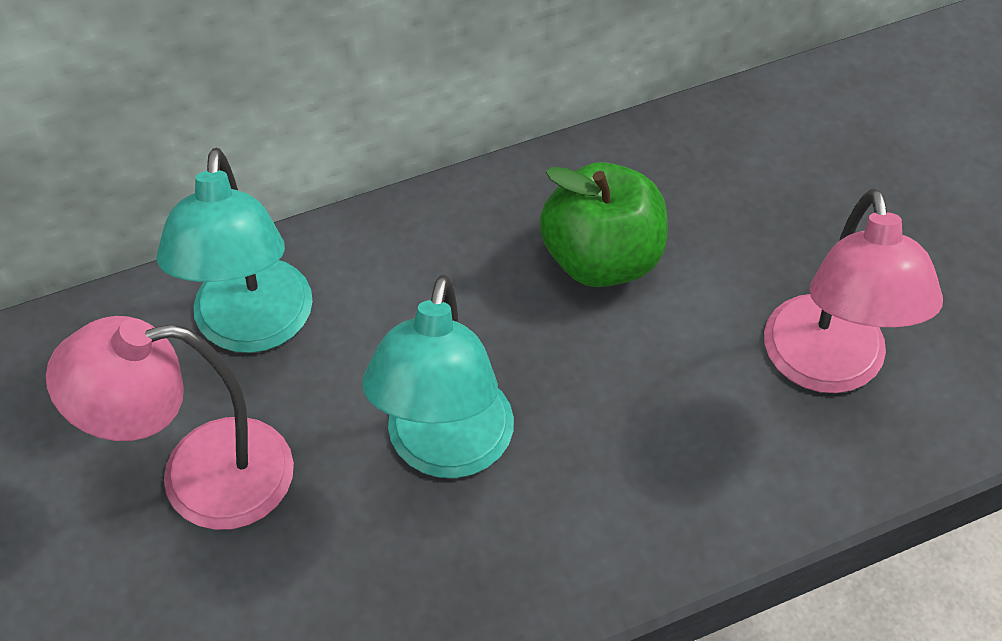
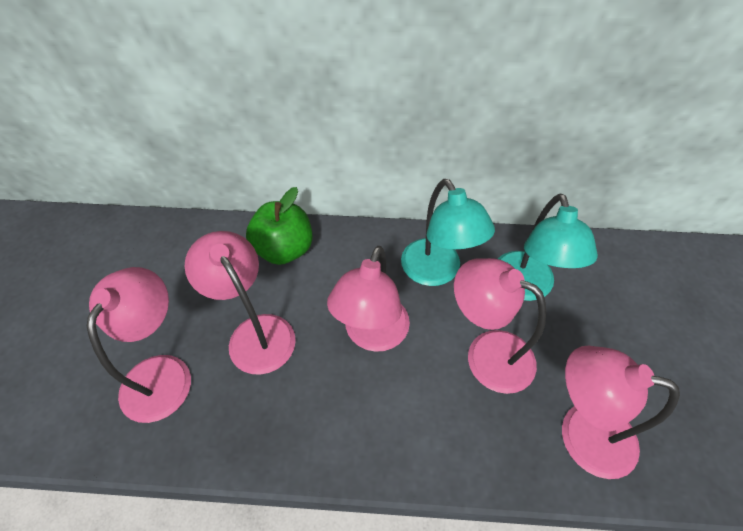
pink lamp: [46,316,294,530] [764,188,943,393] = 2 -> [87,267,191,423] [184,231,296,375] [327,246,410,352] [454,258,546,394] [562,346,680,479] = 5

